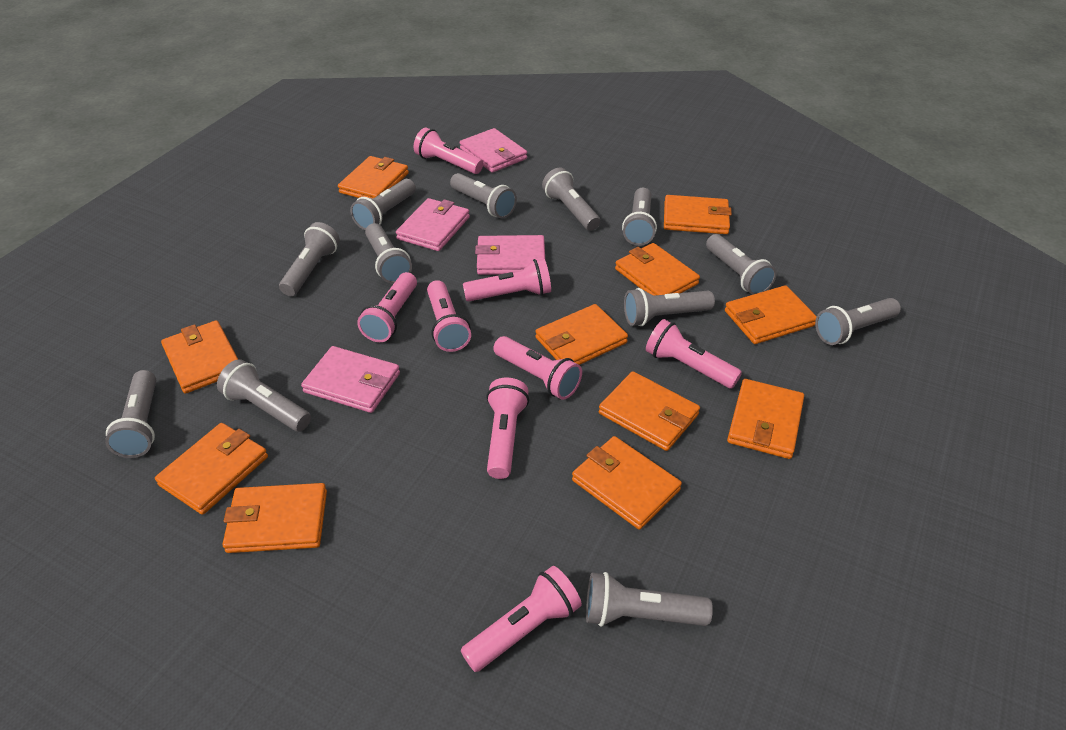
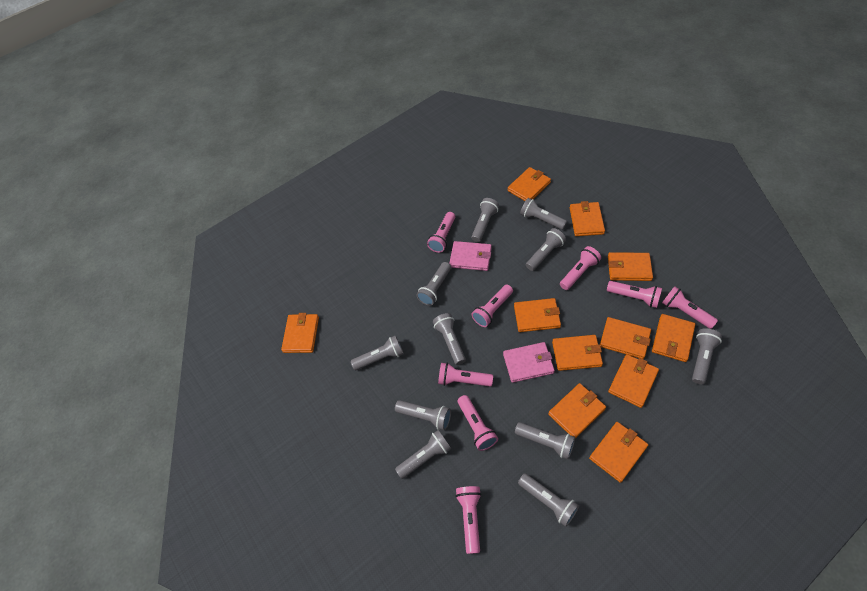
grey flashlight: [105,370,156,458] [217,359,311,432] [279,222,340,296] [350,179,416,230] [365,223,412,284] [450,173,517,219] [542,168,600,231] [586,572,713,627] [622,188,657,246] [624,288,715,326] [706,234,777,295] [815,298,901,345] = 12 -> [351,335,404,370] [395,400,451,430] [395,430,451,479] [416,262,451,306] [433,313,466,365] [471,198,499,242] [515,422,575,459] [518,473,579,527] [520,198,567,230] [526,228,566,271] [692,328,722,384] = 11
pink wallet: [301,346,400,413] [396,198,470,251] [460,128,527,173] [475,235,545,275] = 4 -> [449,241,492,271] [503,342,555,383] = 2

